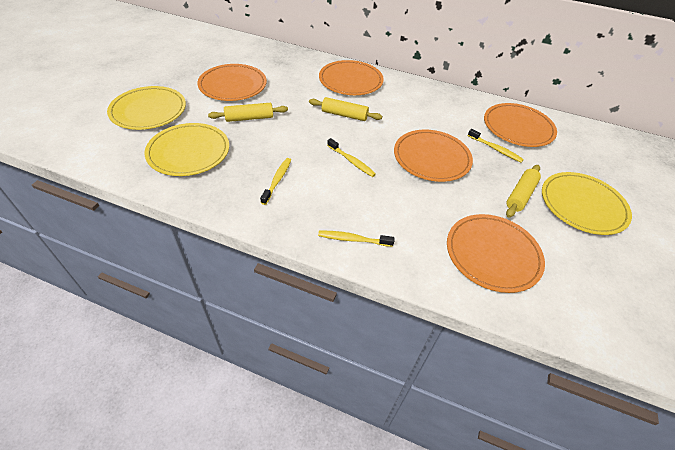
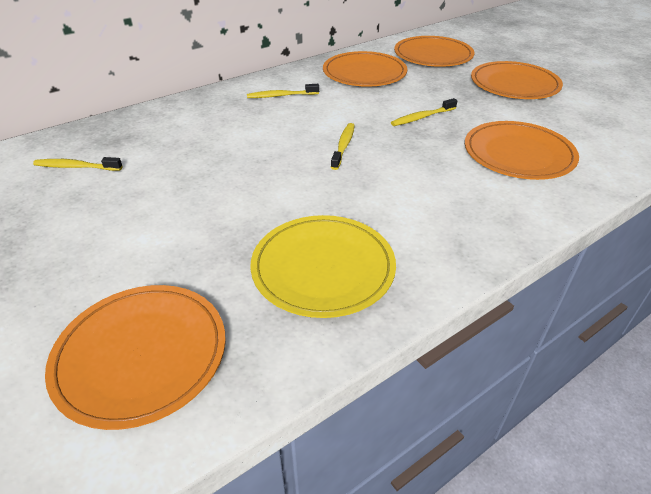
yellow plate: [107,86,186,130] [144,123,229,176] [542,172,632,235] = 3 -> [250,215,396,318] = 1
yellow rolling pin: [208,103,288,122] [309,97,382,121] [506,165,541,218] = 3 -> none = 0

